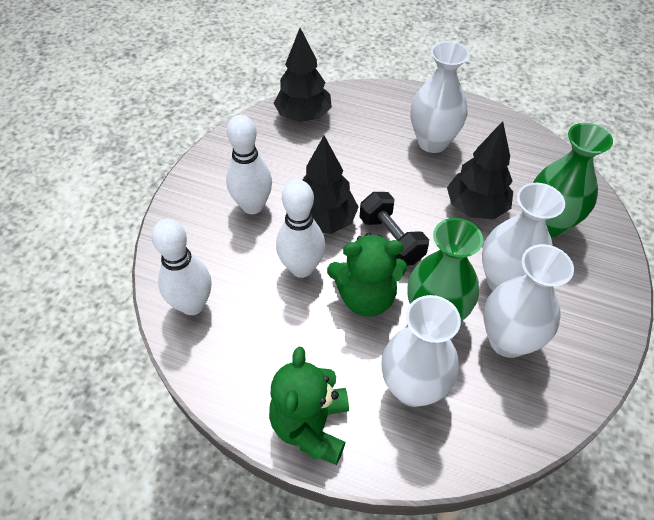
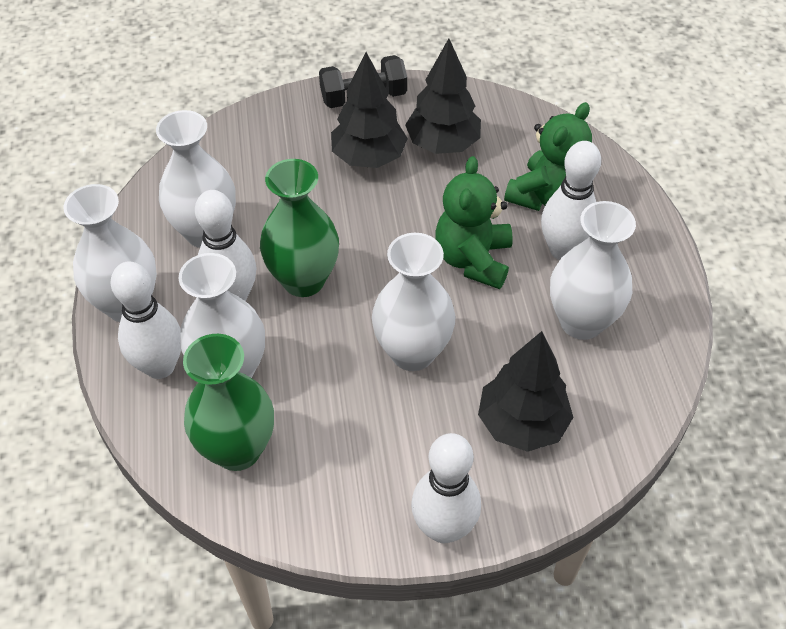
white bowling pin: [151,219,211,315] [226,115,272,214] [276,179,325,278] = 3 -> [111,261,181,379] [195,190,256,301] [411,433,481,543] [541,141,601,260] = 4
white vase: [381,295,461,407] [411,41,470,153] [482,183,565,291] [483,244,574,358] = 4 -> [64,184,157,322] [156,110,236,248] [179,253,265,378] [372,233,456,371] [550,201,636,340] = 5

